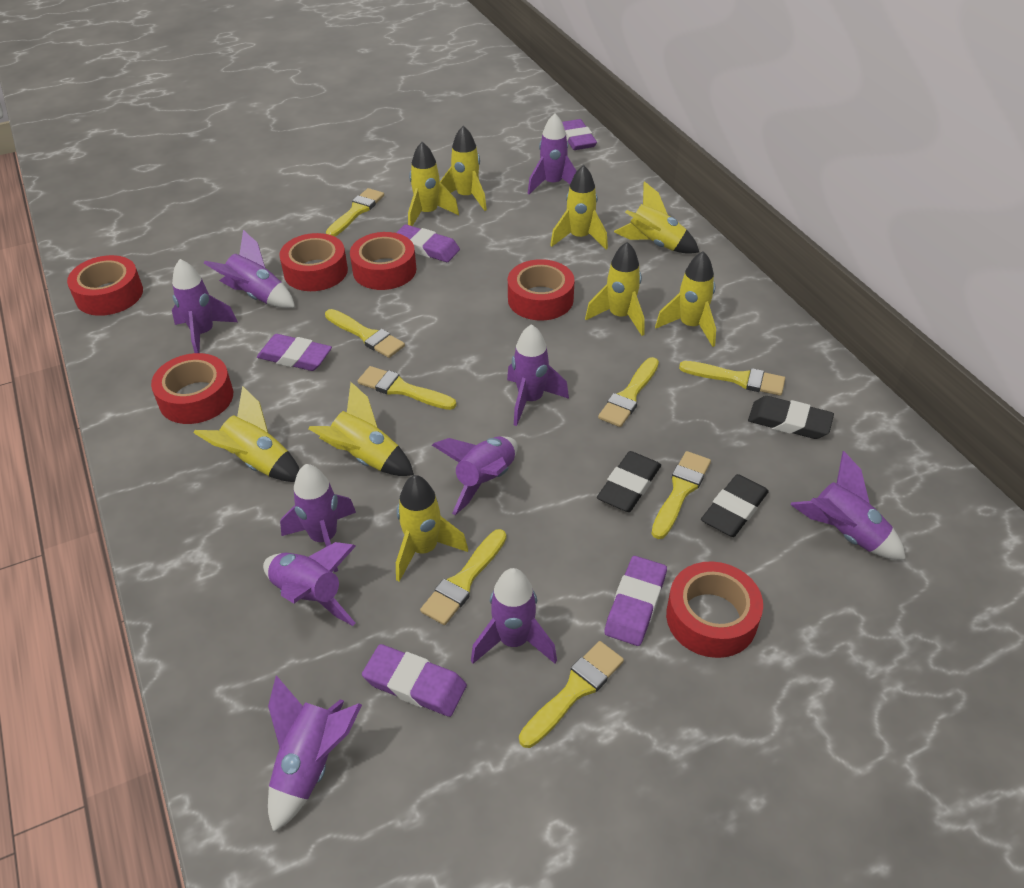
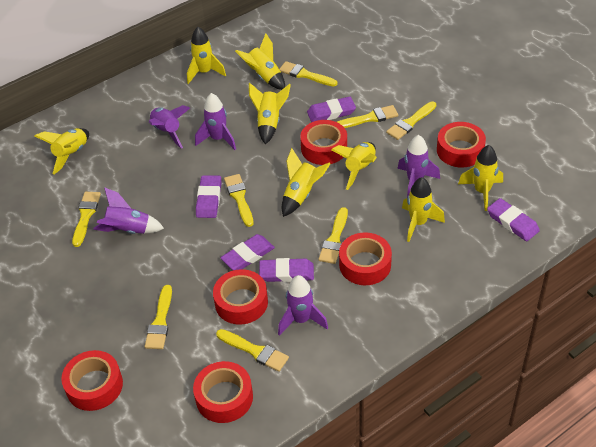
black eraser: [597,451,661,512] [701,474,769,537] [748,396,834,439] = 3 -> none = 0
purple rocket: [172,259,238,353] [204,230,295,308] [263,542,356,626] [268,676,362,833] [280,464,356,572] [432,436,518,515] [471,568,557,664] [507,324,569,426] [528,113,577,194] [790,451,906,560] = 10 -> [93,187,164,234] [149,105,190,149] [195,93,236,150] [278,275,328,336] [397,135,440,197] = 5
yellow rocket: [193,386,300,482] [308,382,414,476] [396,475,468,582] [408,142,459,226] [440,126,487,211] [550,165,608,250] [585,242,645,336] [614,181,699,254] [655,251,716,347] = 9 -> [34,128,89,174] [187,27,226,84] [235,33,285,90] [249,82,291,145] [282,148,331,217] [331,142,377,190] [402,177,445,242] [458,145,503,211] = 8

